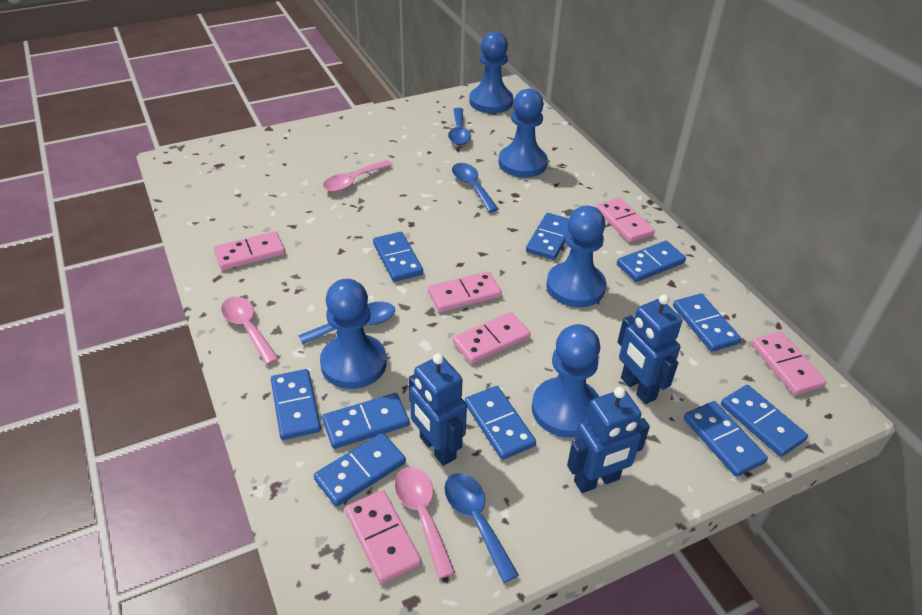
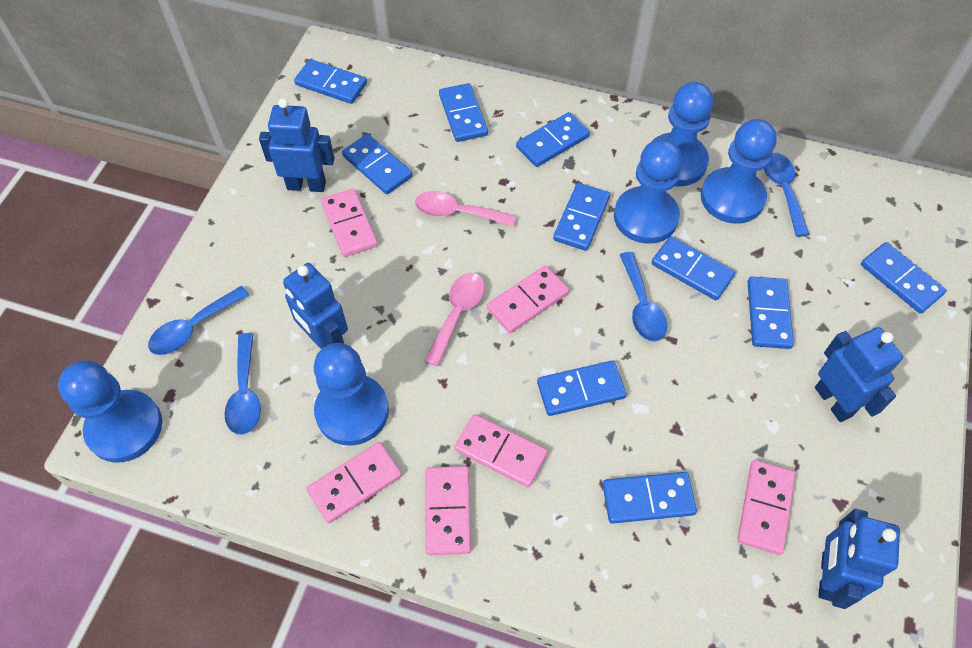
blue robot: [409,353,467,466] [567,387,650,493] [618,294,682,404] = 3 -> [259,98,335,192] [283,263,348,349] [815,327,903,422] [818,509,900,609] = 4
pink spoon: [221,297,279,365] [323,160,393,192] [395,467,455,579] = 3 -> [415,191,516,227] [424,273,485,367] = 2

